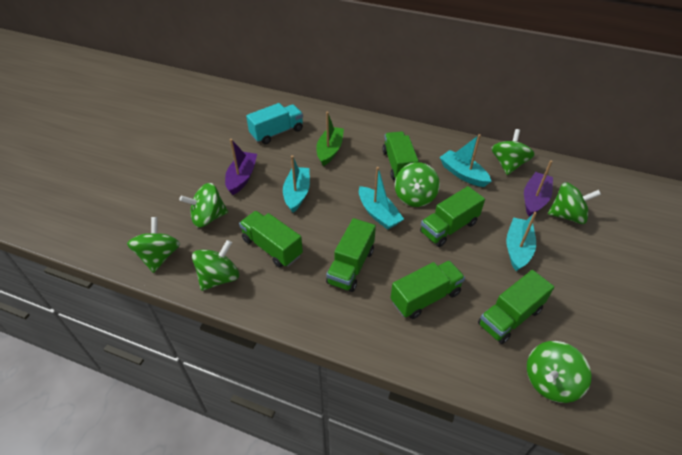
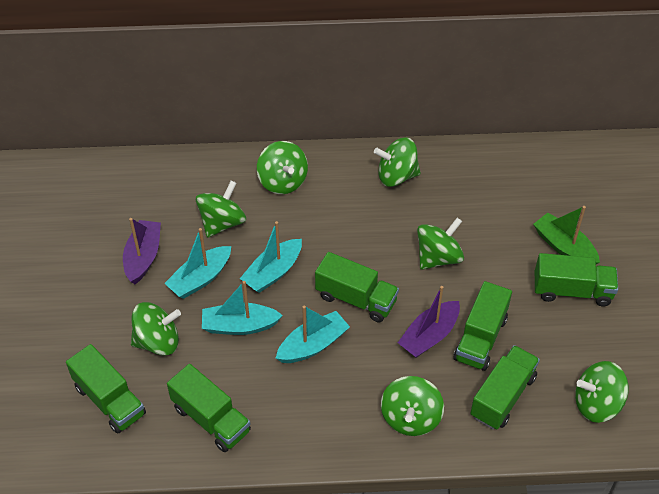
turquoise truck: [246,103,303,144] = 1 -> none = 0

